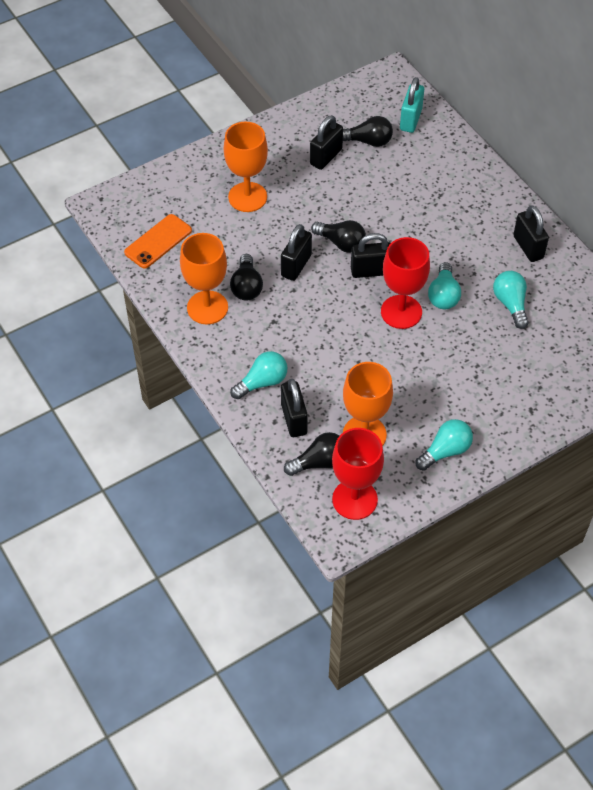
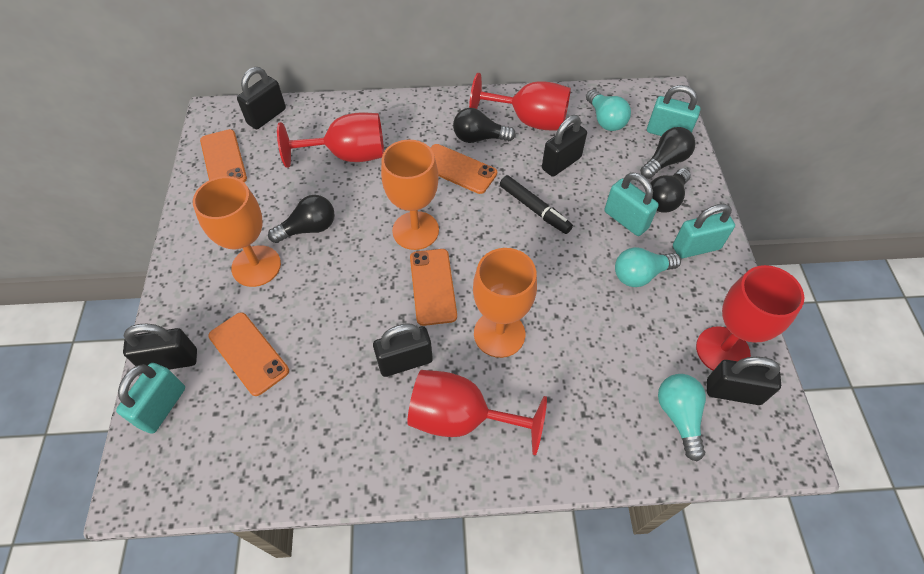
black marker: none = 0 -> [500,175,573,234] = 1
orange phone: [124,214,192,269] = 1 -> [200,129,247,182] [208,312,289,396] [410,249,457,326] [430,144,497,194] = 4
red goblet: [332,428,384,520] [381,237,430,329] = 2 -> [277,112,384,168] [407,370,547,455] [469,73,571,131] [696,265,805,370] = 4
turquoise light bulb: [230,351,287,399] [416,419,473,471] [428,262,461,309] [493,271,529,329] = 4 -> [586,89,631,131] [615,247,681,287] [658,374,706,461] = 3
turquoise padlock: [400,77,424,133] = 1 -> [116,363,185,434] [604,172,659,236] [647,85,700,136] [673,204,735,258] = 4

